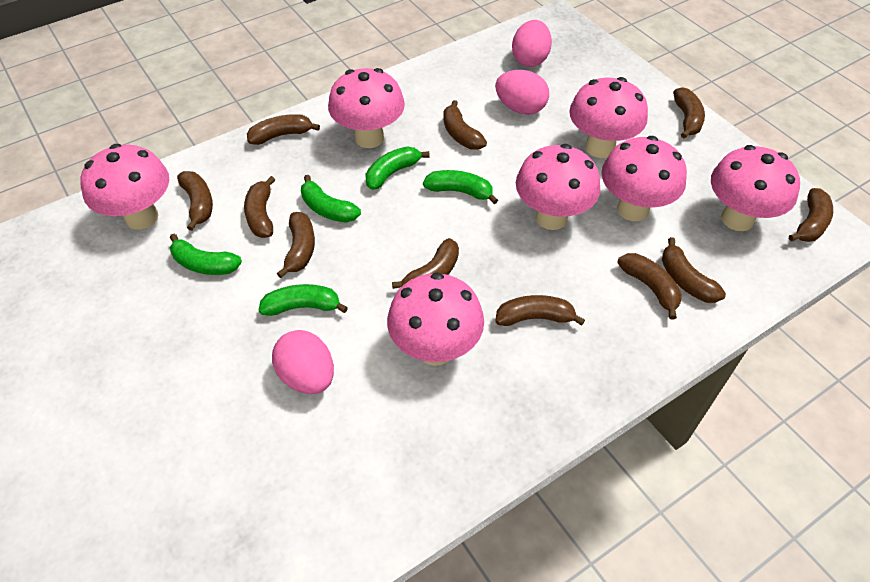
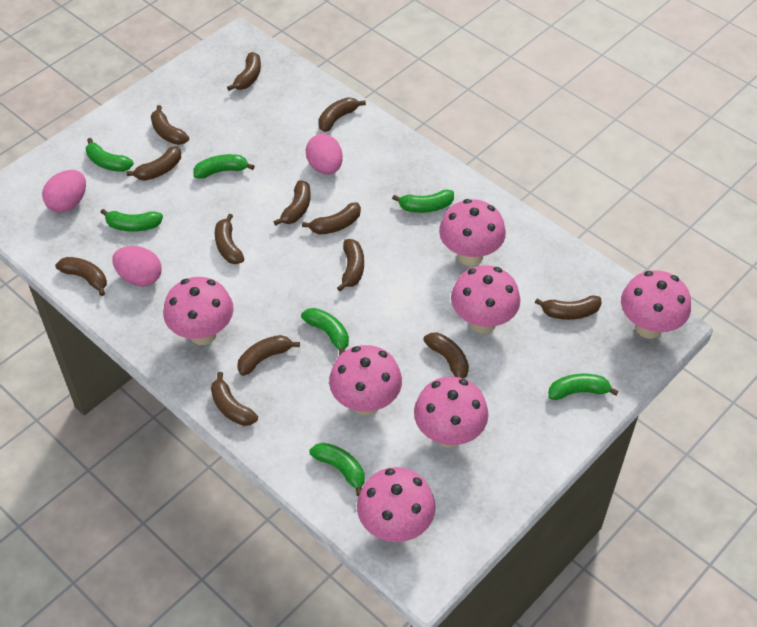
brown banana: [177,171,213,231] [244,176,275,238] [247,114,320,145] [277,212,315,278] [392,238,459,289] [443,100,487,150] [495,295,585,326] [618,253,682,320] [662,237,726,303] [673,87,705,138] [789,188,833,242] = 11 -> [55,257,107,296] [126,146,181,181] [151,105,189,145] [211,372,258,426] [215,214,244,264] [227,52,261,91] [237,335,300,376] [273,180,311,226] [302,202,361,234] [318,97,366,132] [337,239,364,291] [423,333,469,379] [535,295,602,320] = 13
green banana: [170,234,242,275] [259,284,348,316] [301,175,361,223] [365,146,430,190] [423,170,498,204] = 5 -> [86,138,134,172] [100,209,163,232] [194,154,254,179] [301,308,349,356] [310,443,365,496] [392,189,454,213] [548,373,619,400] = 7

